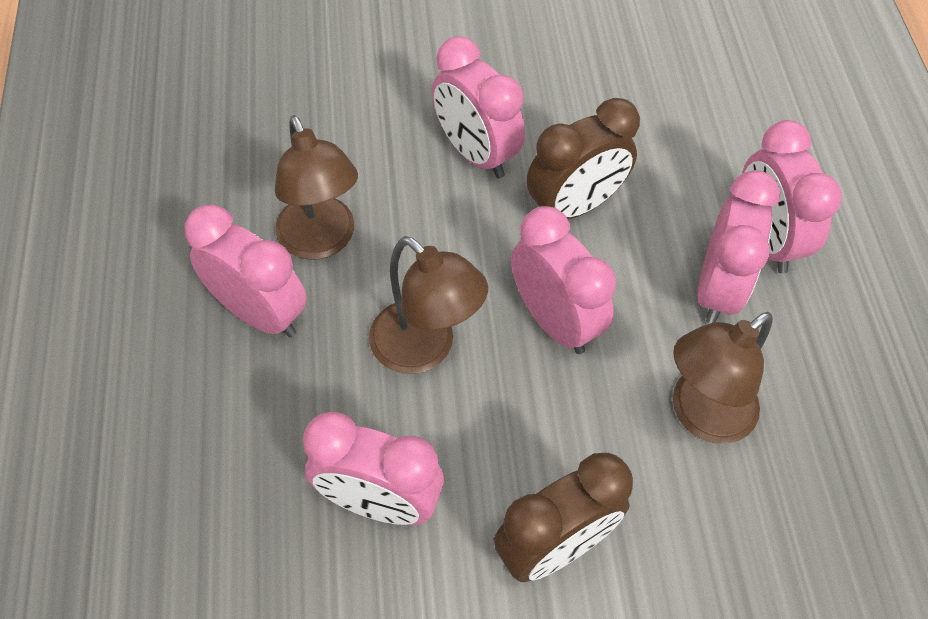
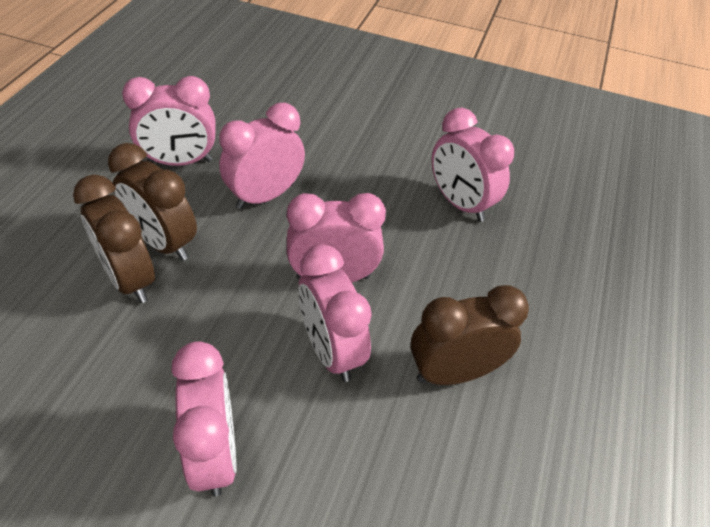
brown clock: [494,453,633,582] [526,98,640,220] = 2 -> [73,175,155,303] [108,143,197,261] [411,285,529,385] = 3
brown lamp: [275,115,358,260] [369,236,488,374] [673,312,773,444] = 3 -> none = 0

